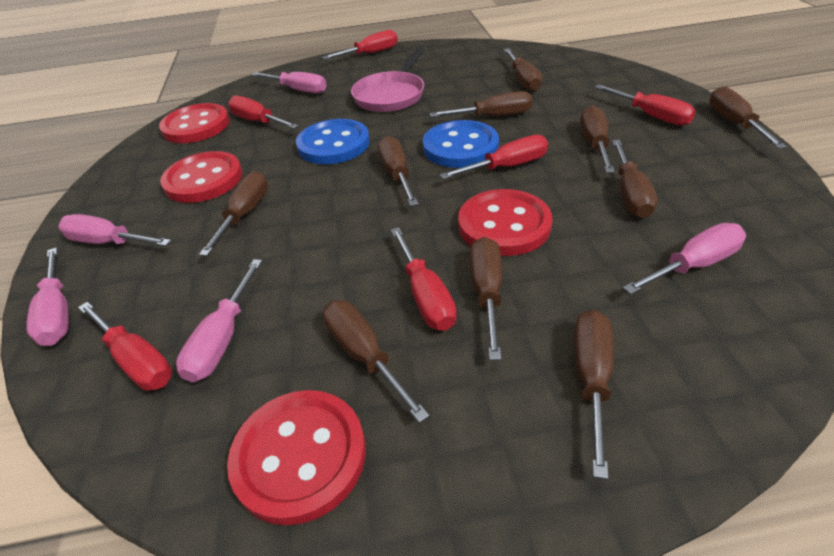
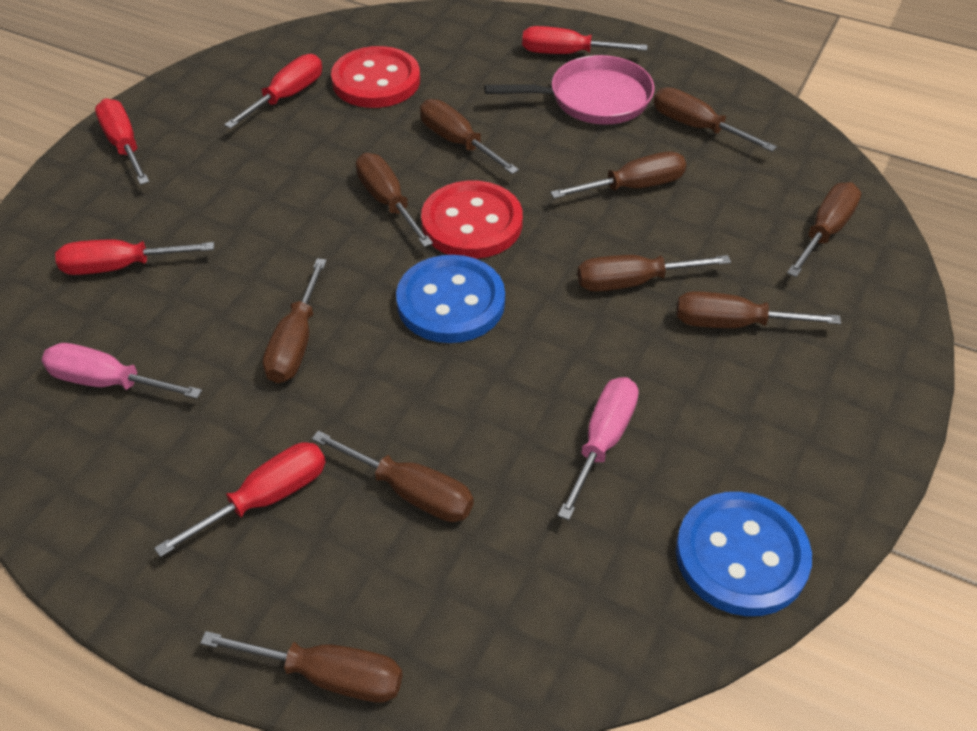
pink screwdriver: [26,247,69,346] [58,214,171,246] [176,259,262,383] [251,72,327,94] [623,223,746,294] = 5 -> [42,343,202,399] [558,377,639,520] = 2
red button: [159,103,230,143] [160,151,242,203] [227,390,366,526] [458,189,552,256] = 4 -> [331,46,420,108] [421,181,523,259] = 2
red screwdriver: [78,302,172,391] [228,96,299,129] [322,30,398,59] [391,227,457,331] [440,135,548,179] [595,84,696,126] = 6 -> [55,240,214,275] [95,98,149,185] [154,442,326,557] [224,54,322,129] [522,26,648,54] = 5

